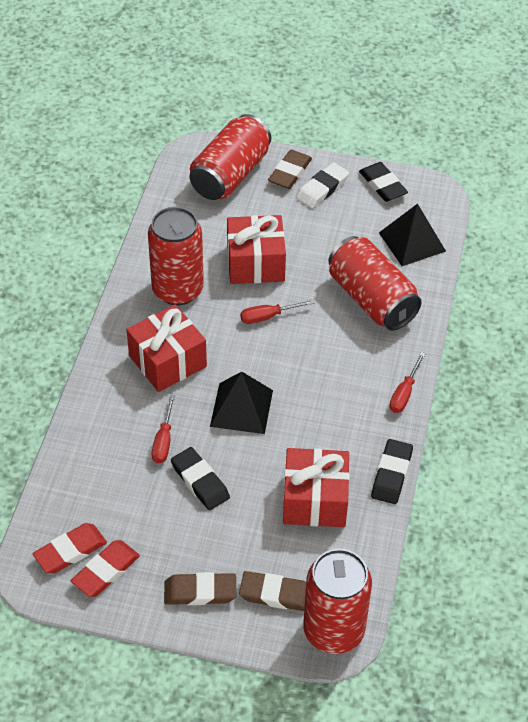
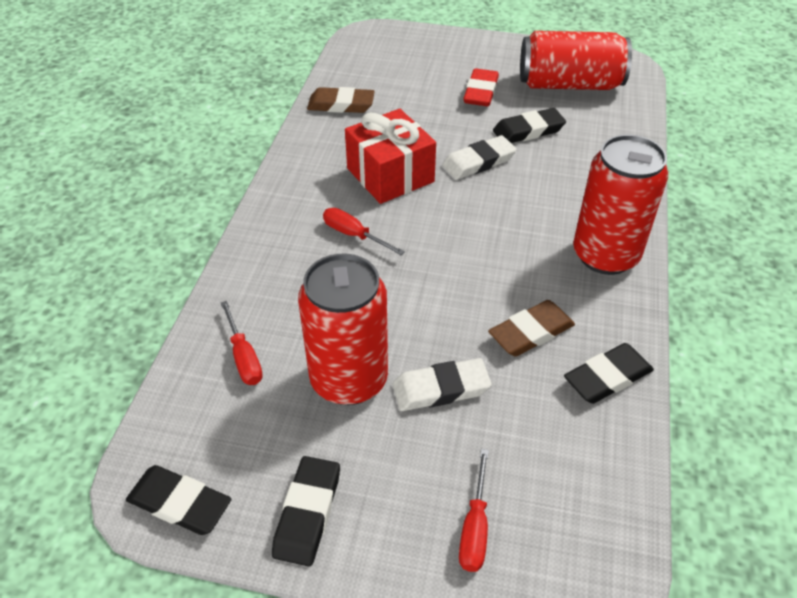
black eraser: [171,447,230,510] [359,162,408,202] [371,439,413,504] = 3 -> [126,465,231,535] [272,456,340,567] [493,108,566,143] [564,343,654,404] = 4
black pyramid: [210,372,273,434] [379,204,446,266] = 2 -> none = 0
brown eraser: [164,572,236,605] [239,571,306,611] [268,150,312,189] = 3 -> [307,87,375,113] [488,300,575,357] = 2
red can: [148,207,204,306] [190,114,271,200] [303,549,372,654] [328,236,422,331] = 4 -> [298,254,388,405] [520,31,632,90] [573,135,668,275] = 3
red eraser: [33,523,107,574] [71,540,140,597] = 2 -> [463,68,499,106] = 1
red gift: [126,304,207,392] [227,215,286,284] [283,448,350,527] = 3 -> [345,109,436,204] = 1
white eraser: [296,162,349,208] = 1 -> [393,358,492,411] [442,135,517,180] = 2

